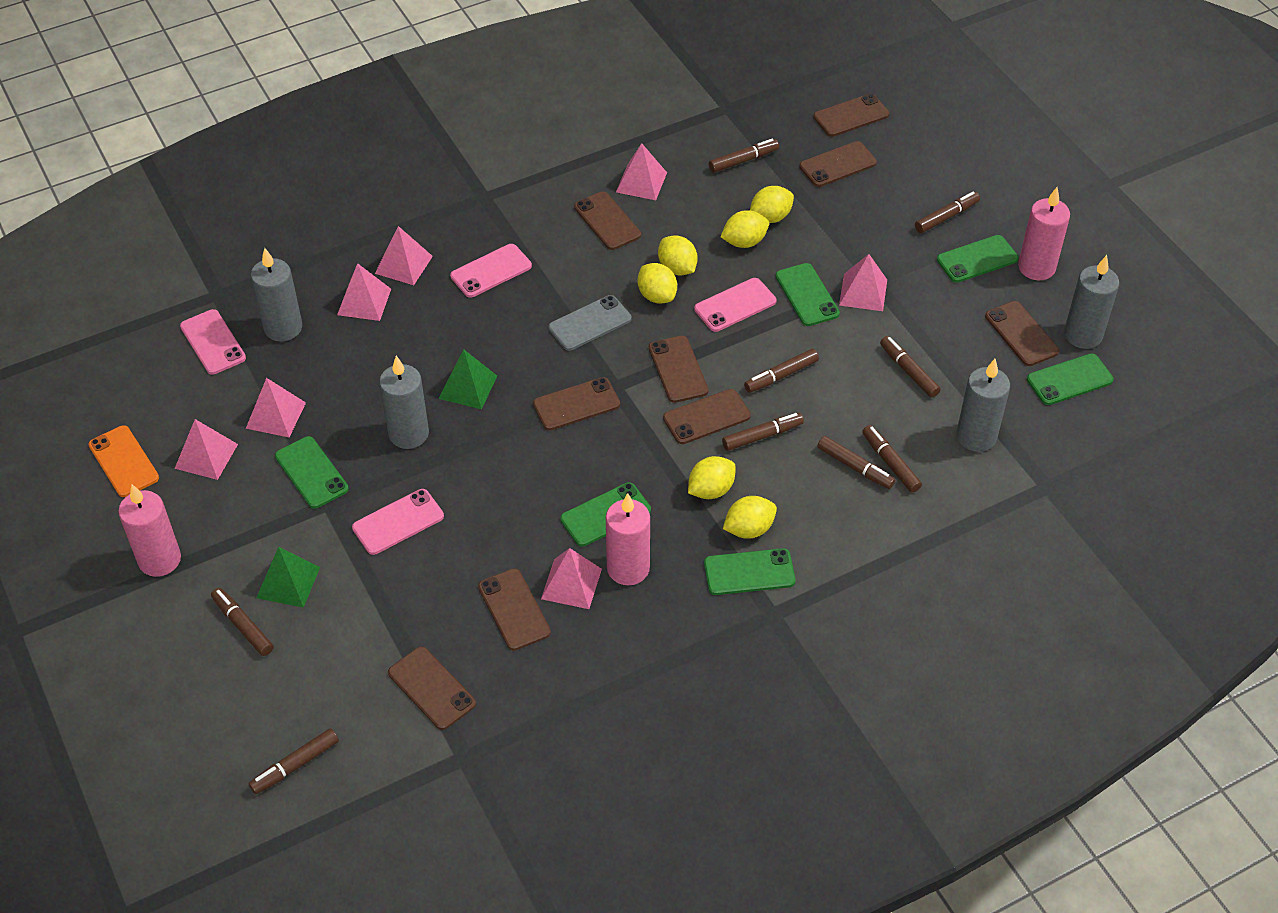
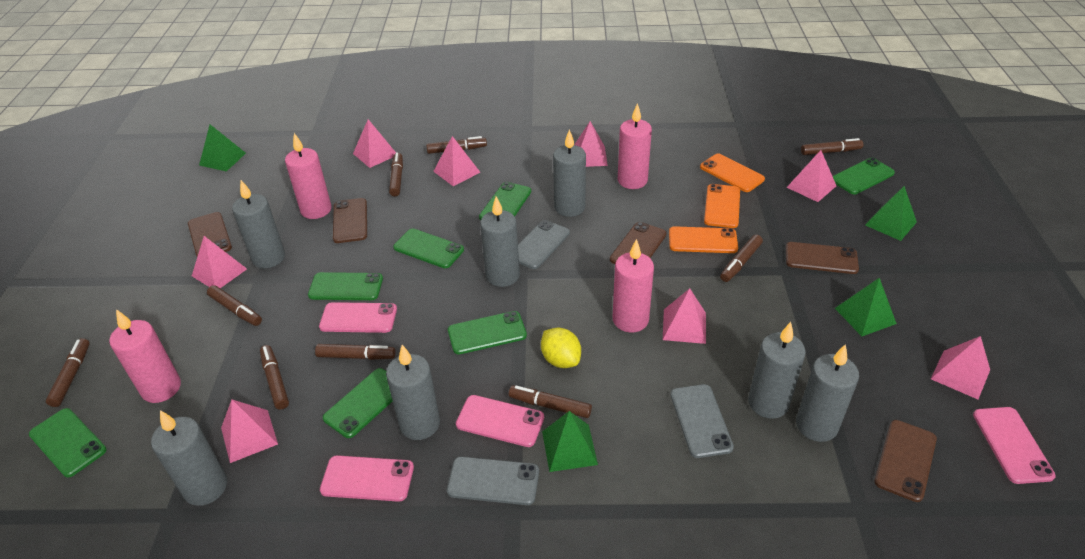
brown phone: [388,647,476,730] [478,569,551,651] [533,377,620,430] [574,191,641,250] [649,336,709,403] [663,389,751,444] [799,141,877,187] [813,94,889,137] [985,301,1059,366] = 9 -> [188,212,232,257] [333,198,367,243] [610,222,666,264] [786,242,859,274] [874,420,937,502] = 5
green phone: [275,436,349,509] [560,482,651,546] [704,548,796,595] [775,263,840,326] [937,235,1019,283] [1027,353,1114,405] = 6 -> [29,408,107,477] [308,272,383,300] [323,368,392,438] [393,229,464,268] [448,311,527,354] [479,182,531,220] [833,158,895,195] = 7
green pyramid: [256,547,320,608] [439,349,497,409] = 2 -> [199,124,246,172] [542,411,598,472] [835,278,897,336] [865,186,917,241] = 4
grey candle: [251,248,302,342] [379,356,429,449] [956,359,1010,452] [1064,255,1119,349] = 4 -> [151,410,227,506] [232,180,285,268] [386,345,440,440] [480,196,520,287] [553,129,586,217] [748,322,806,419] [796,344,859,442] = 7
grey phone: [548,295,631,351] = 1 -> [447,456,539,505] [518,220,570,269] [670,384,734,458] = 3
orange phone: [88,425,159,497] = 1 -> [669,226,738,253] [700,154,765,192] [704,184,740,228] = 3
pink candle: [118,485,181,577] [606,493,650,585] [1018,187,1070,281] = 3 -> [109,309,181,403] [285,133,331,219] [613,239,654,333] [618,103,652,189] = 4
pink pyramid: [175,419,238,480] [246,378,306,437] [337,263,391,321] [375,226,433,285] [541,548,602,609] [616,143,667,200] [839,254,887,311] = 7 -> [192,236,247,288] [221,400,278,463] [353,119,396,168] [433,136,480,186] [574,121,608,167] [663,288,706,344] [787,150,836,202] [931,336,990,399] = 8
yellow lemon: [638,263,677,304] [658,235,698,275] [688,456,736,499] [721,210,769,248] [723,496,777,539] [750,186,794,223] = 6 -> [541,328,581,368] = 1

